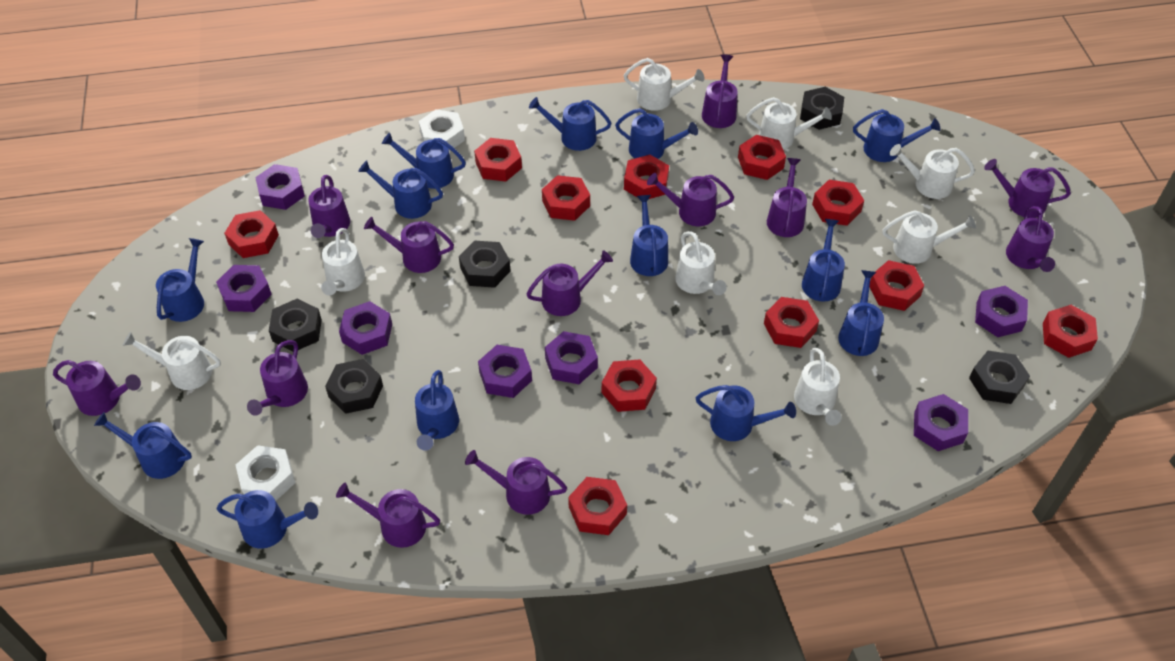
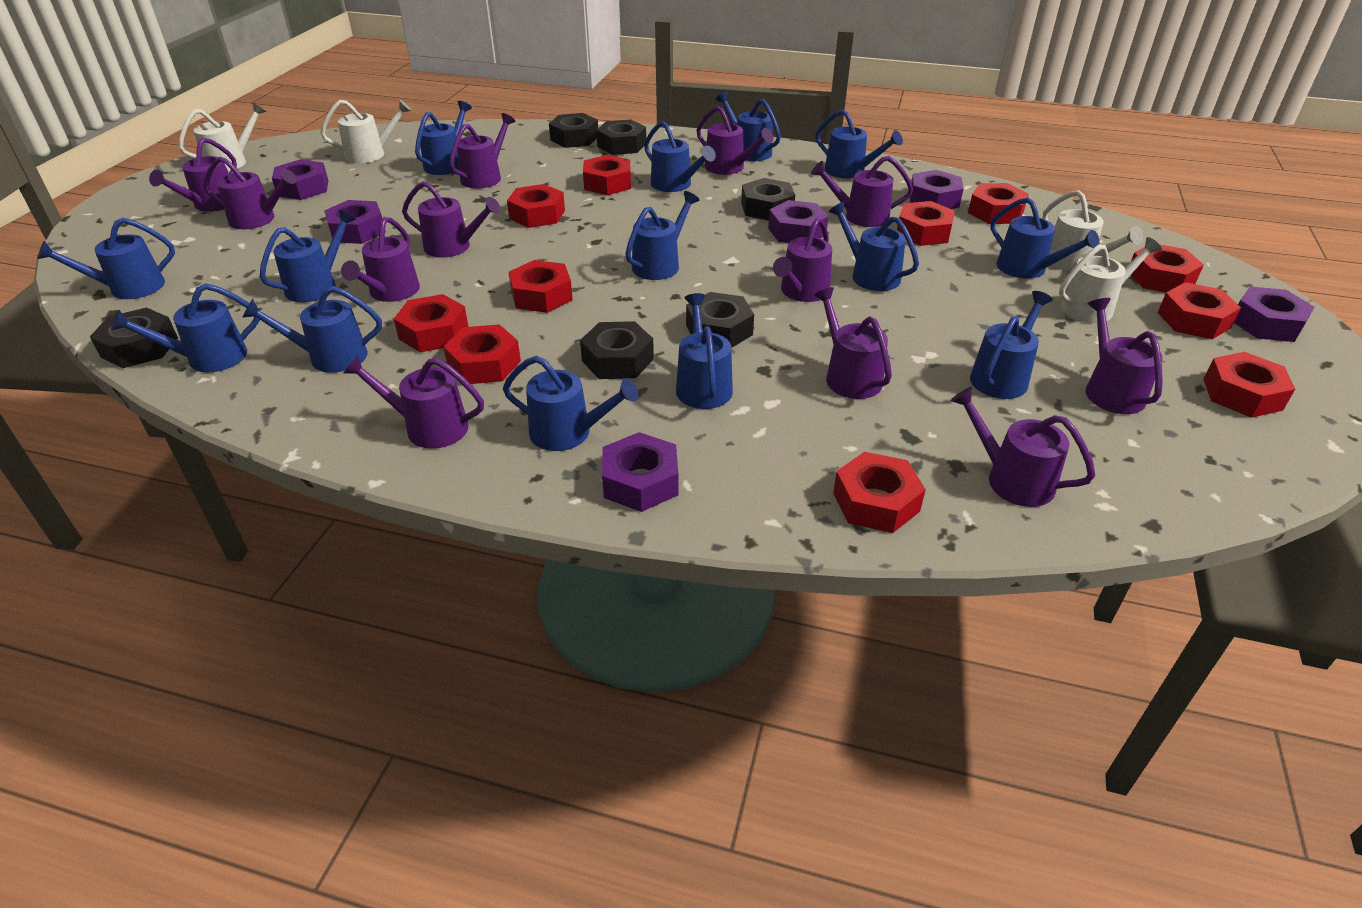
black nut: [269,299,322,351] [325,359,383,414] [459,241,511,288] [800,87,844,130] [969,351,1030,404] = 5 -> [90,307,178,368] [549,113,598,148] [580,321,654,379] [596,120,646,155] [686,292,754,348] [741,178,795,221] = 6
blue watering can: [94,412,192,479] [156,238,204,322] [216,490,318,549] [358,160,443,219] [382,133,466,189] [415,370,459,451] [529,97,611,151] [615,108,698,159] [630,195,668,276] [696,385,796,441] [802,219,845,302] [838,270,884,356] [853,109,940,162] = 13 -> [37,218,175,299] [111,283,260,372] [242,286,382,373] [260,210,356,302] [415,101,472,175] [503,356,639,451] [625,191,700,280] [644,121,716,192] [676,293,733,409] [715,91,781,161] [815,109,903,179] [828,201,919,291] [970,291,1053,399] [990,197,1100,279] = 14
purple nut: [216,265,272,312] [255,164,305,210] [339,301,392,355] [478,345,532,398] [545,331,598,384] [914,394,968,451] [975,286,1028,337] = 7 -> [272,159,328,200] [324,200,386,244] [602,432,678,512] [768,200,828,243] [910,170,963,209] [1234,286,1314,342] = 6
white nut: [236,445,295,501] [419,109,465,152] = 2 -> none = 0
white watering can: [123,332,221,390] [321,228,365,296] [624,58,704,111] [675,231,727,295] [746,97,832,150] [794,348,842,426] [883,210,976,264] [890,144,975,199] = 8 -> [178,102,266,171] [321,100,412,163] [1042,190,1143,271] [1059,237,1162,323] = 4

